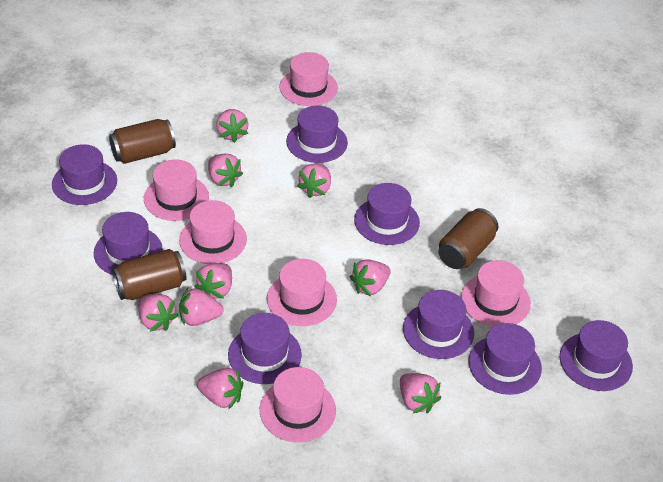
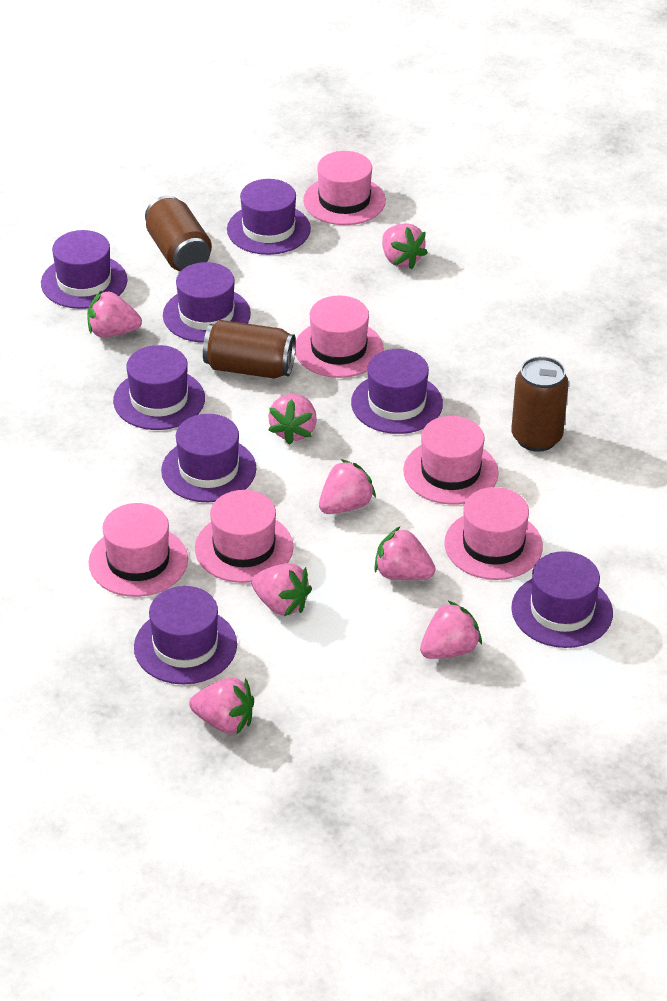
pink strawberry: [138,294,178,332] [179,288,224,326] [195,263,232,299] [197,368,243,409] [208,154,243,187] [216,109,248,143] [297,164,331,198] [350,259,391,296] [400,373,441,413] = 9 -> [87,290,142,337] [189,678,254,735] [251,563,312,617] [268,394,317,445] [319,459,376,514] [374,527,436,580] [382,223,428,269] [420,601,482,659] = 8

